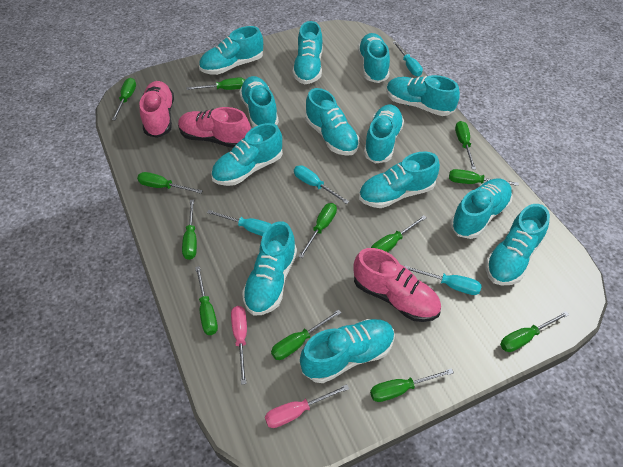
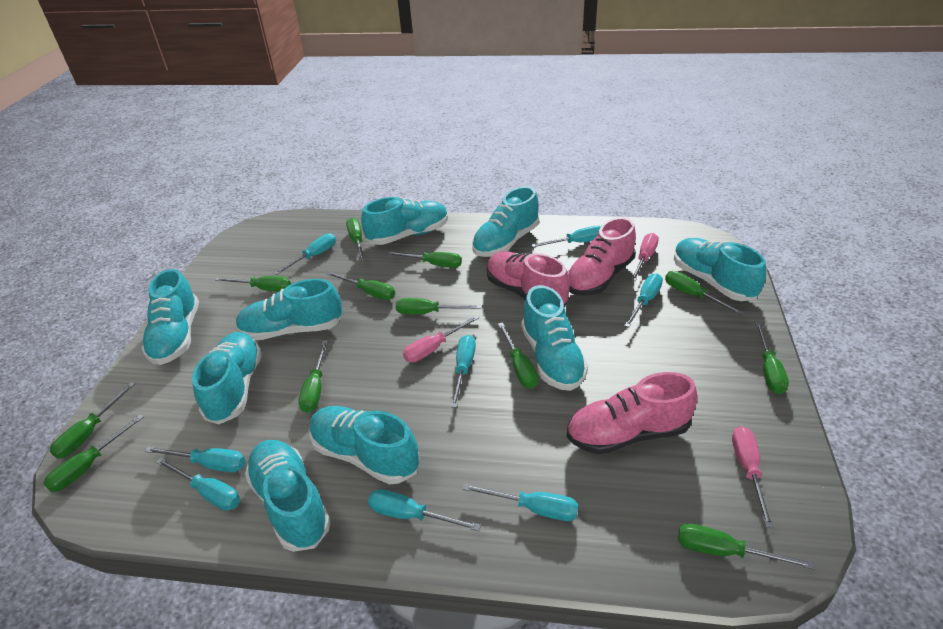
pink screwdriver: [231,306,247,385] [265,384,349,428] = 2 -> [403,315,479,362] [631,233,659,281] [732,426,774,528] = 3
turquoise screwdriver: [207,210,271,236] [294,165,349,204] [393,41,423,76] [404,265,482,295] = 4 -> [145,446,245,472] [156,458,240,511] [274,233,336,275] [368,489,481,531] [451,335,476,408] [462,484,578,521] [531,226,601,247] [624,274,663,327] = 8
turquoise shoe: [199,26,263,75] [211,123,283,186] [239,76,279,128] [242,221,297,315] [293,21,323,84] [300,319,395,383] [305,88,359,156] [358,33,390,83] [359,152,440,208] [364,105,404,164] [386,75,460,116] [450,178,513,239] [485,204,550,286] = 13 -> [141,269,199,365] [192,332,262,424] [236,279,343,340] [245,440,331,552] [309,406,420,484] [361,197,448,245] [472,186,539,257] [521,285,588,391] [674,238,766,301] = 9

